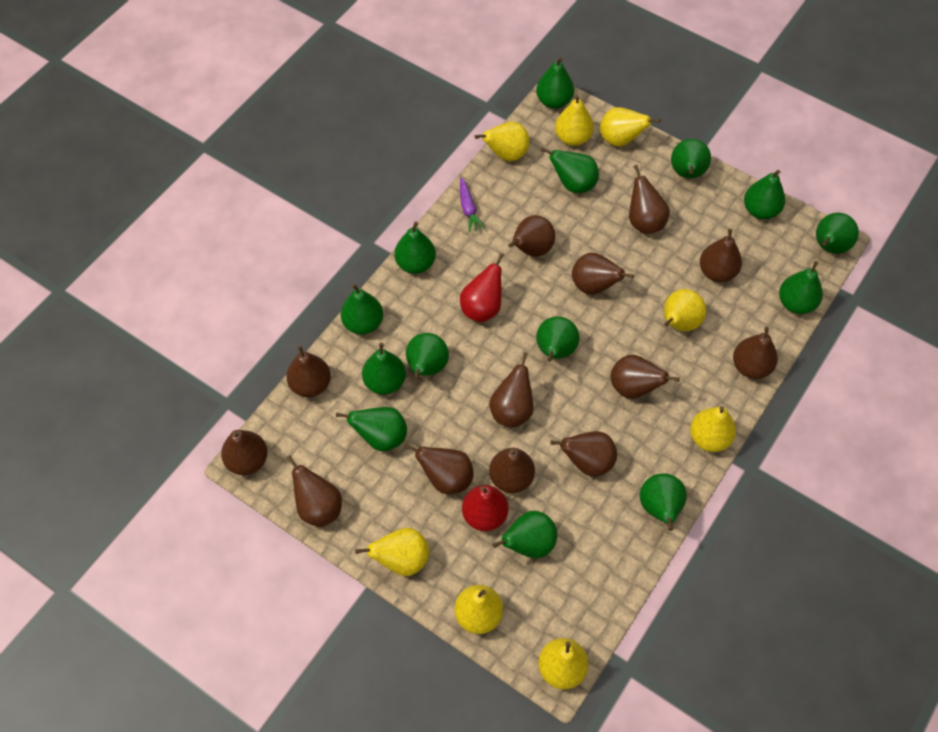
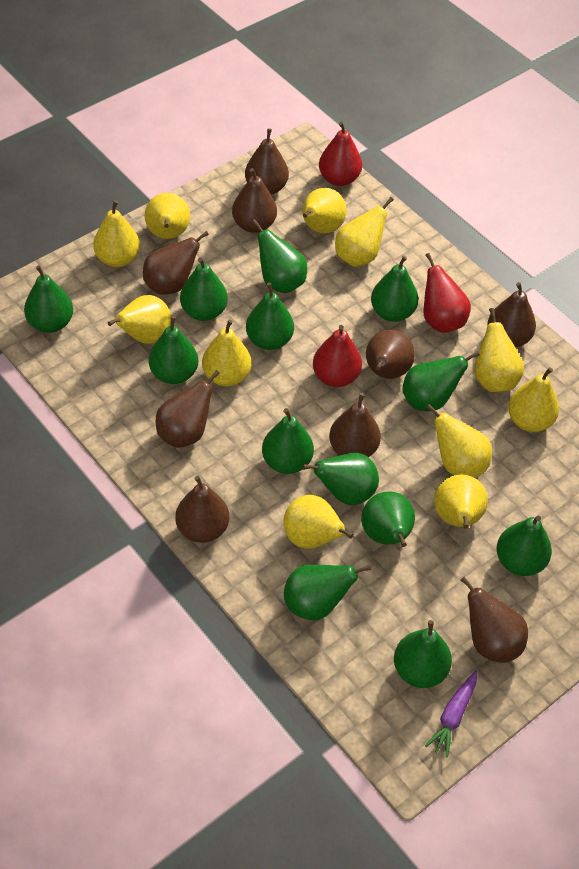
brown pear: [221,430,268,475] [286,346,331,397] [287,455,342,527] [405,444,474,494] [489,352,533,427] [489,448,535,493] [508,215,555,257] [550,431,617,477] [572,253,634,294] [611,355,680,399] [629,165,670,234] [700,229,742,282] [733,327,778,379] = 13 -> [143,231,209,295] [156,370,220,448] [175,476,229,543] [232,168,277,233] [245,128,289,195] [329,393,381,457] [366,330,415,379] [461,577,528,663] [487,282,536,348] = 9
green pear: [336,407,407,451] [341,283,383,335] [362,343,406,395] [395,222,436,274] [406,333,449,380] [492,511,557,558] [536,57,574,109] [536,316,580,362] [541,148,599,193] [640,473,687,531] [671,139,711,179] [744,170,785,219] [779,261,823,314] [816,213,859,254] = 14 -> [24,265,73,333] [149,316,198,384] [180,257,228,321] [246,283,294,350] [252,219,307,293] [262,408,314,474] [284,564,371,620] [303,453,379,505] [361,491,415,547] [371,256,418,322] [394,620,452,688] [402,351,480,411] [497,516,552,576] = 13
red pear: [460,253,504,322] [462,485,508,531] = 2 -> [313,325,362,387] [319,122,362,186] [424,253,471,333] = 3
yellow pear: [355,528,430,576] [454,585,503,634] [475,122,530,162] [538,638,589,689] [555,95,594,146] [600,107,661,147] [664,289,706,331] [690,406,736,452] = 8 -> [93,200,140,267] [108,295,171,344] [145,193,190,239] [202,319,251,386] [283,495,354,549] [302,188,346,233] [335,197,394,267] [426,404,492,478] [434,474,488,529] [474,308,524,392] [508,367,559,432] = 11

